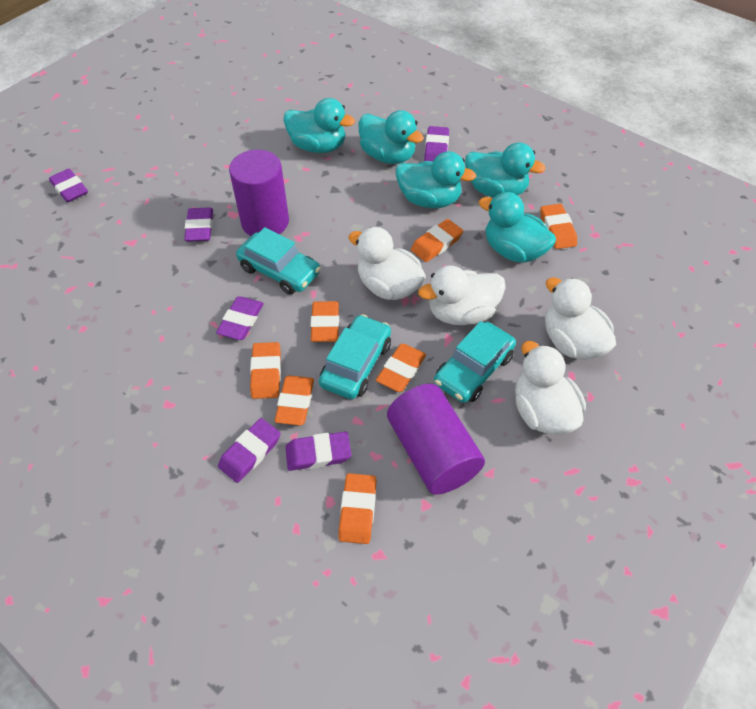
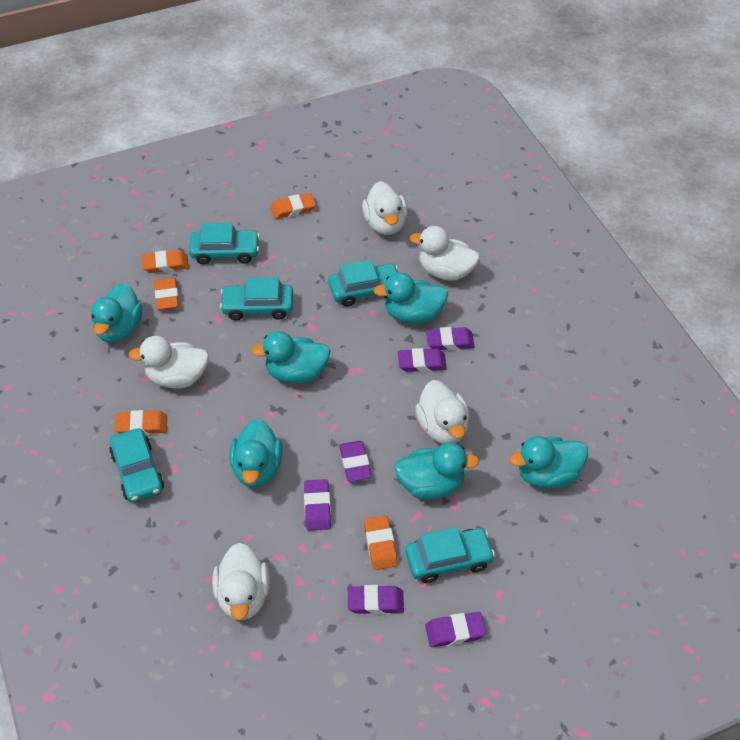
orange eraser: [250,342,281,399] [275,375,314,426] [310,301,339,342] [338,473,376,544] [376,344,426,392] [411,219,463,262] [540,204,577,249] = 7 -> [115,410,167,435] [142,250,189,273] [155,277,179,310] [271,193,316,219] [364,515,398,570] = 5
purple cylinder: [229,150,289,236] [387,384,485,495] = 2 -> none = 0
turquoise car: [236,227,321,295] [319,314,391,399] [434,321,516,403] = 3 -> [109,428,164,502] [189,223,260,264] [220,277,293,321] [328,260,398,307] [405,527,495,583] = 5
turquoise duck: [283,98,355,153] [359,110,424,164] [396,151,476,208] [465,142,546,197] [479,192,556,263] = 5 -> [91,283,143,343] [229,419,282,488] [251,331,330,383] [374,273,448,324] [394,442,479,500] [510,436,588,488] = 6
white duck: [348,227,426,300] [418,265,506,325] [515,341,586,435] [545,277,616,360] = 4 -> [128,336,209,388] [212,543,270,620] [362,181,408,235] [410,226,480,281] [415,380,469,444] = 5

